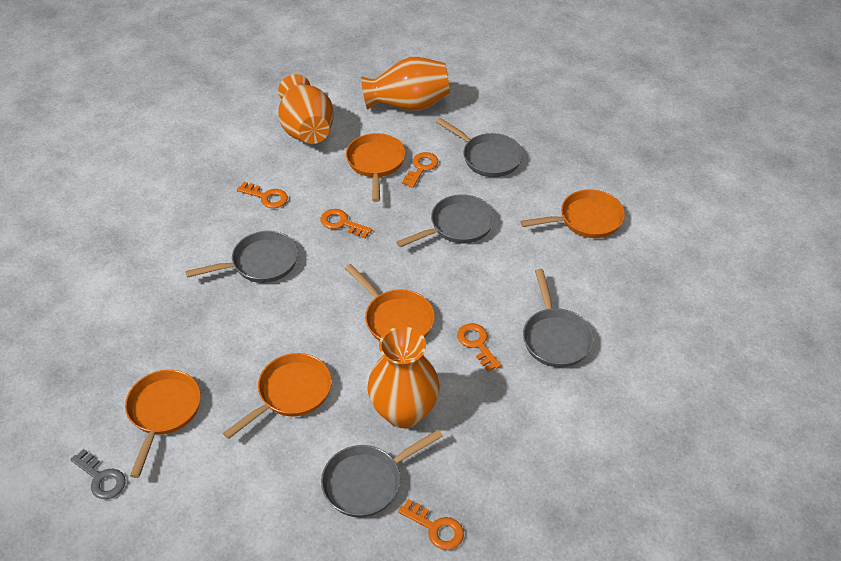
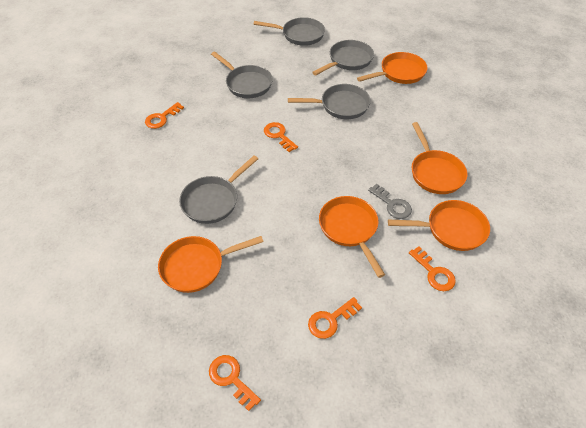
orange vase: [278,74,334,144] [361,57,450,111] [367,327,440,428] = 3 -> none = 0

